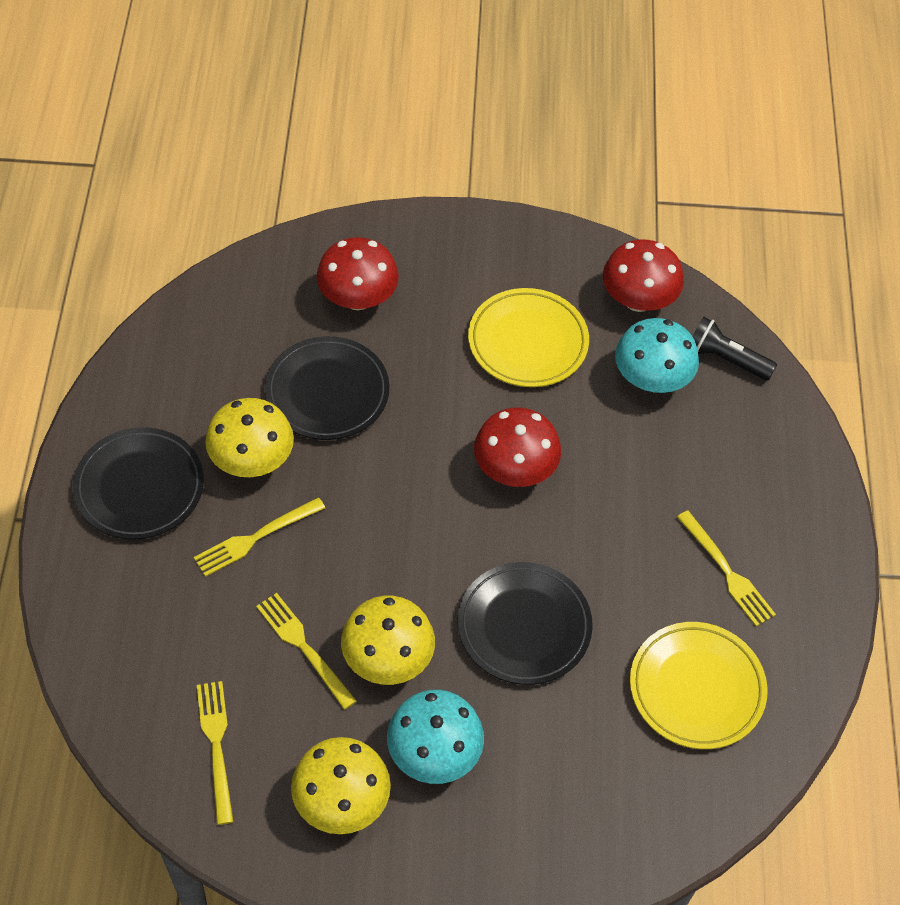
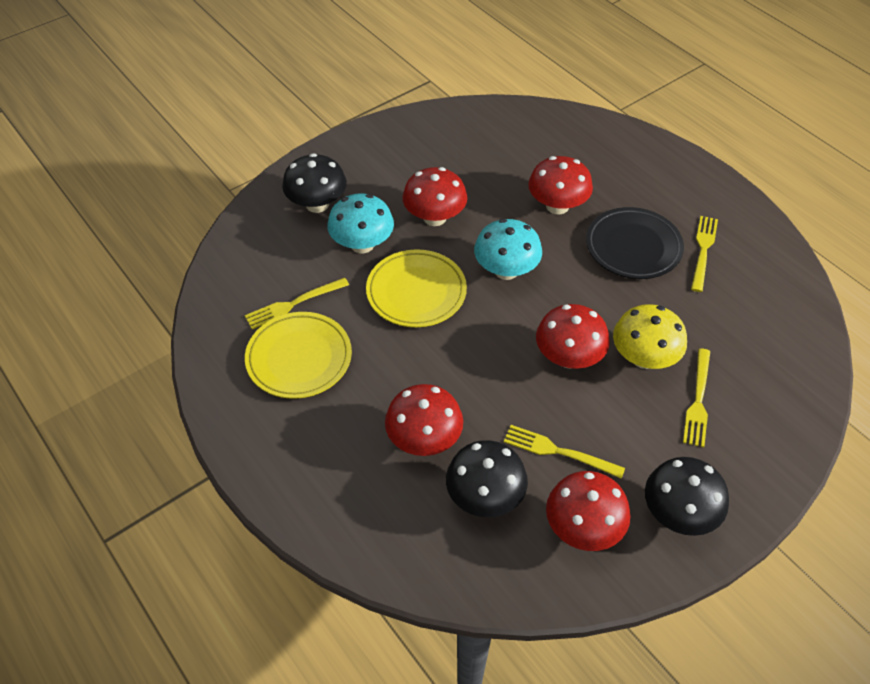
black flashlight: [692,317,777,380] = 1 -> none = 0
black mushroom: none = 0 -> [282,153,347,213] [446,440,528,517] [645,457,729,536] = 3
black plate: [73,427,204,540] [265,336,389,440] [458,562,593,685] = 3 -> [586,207,684,279] = 1
red mushroom: [316,237,399,310] [474,408,561,487] [603,240,684,312] = 3 -> [385,384,463,456] [402,167,467,226] [528,156,593,215] [536,304,610,369] [546,471,631,551] = 5
yellow mushroom: [205,398,294,477] [291,737,391,834] [341,596,435,685] = 3 -> [613,304,687,369] = 1

